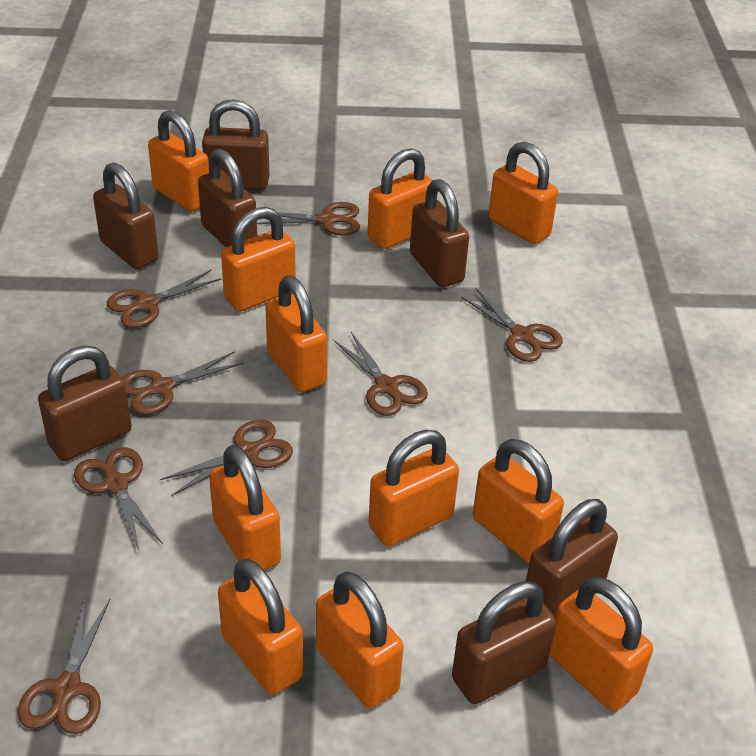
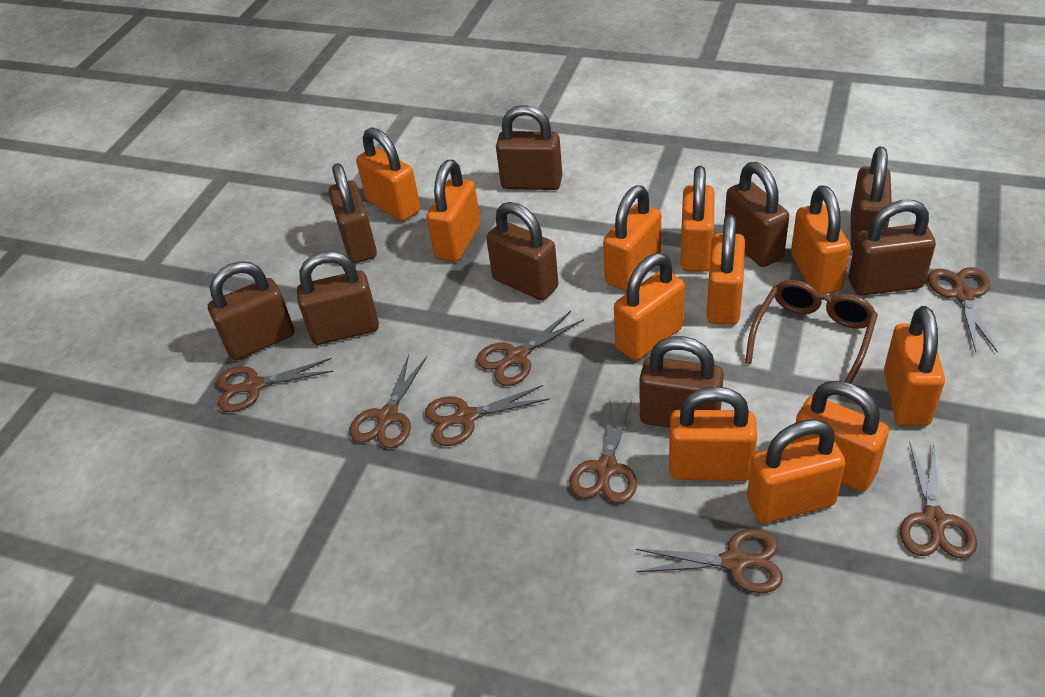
brown glasses: none = 0 -> [745,280,878,383] = 1
brown padlock: [38,346,132,461] [93,163,159,269] [198,149,257,247] [202,99,269,190] [410,179,469,287] [452,581,556,704] [526,499,618,617] = 7 -> [208,261,294,360] [297,251,379,345] [329,163,377,263] [486,202,558,300] [496,105,562,190] [639,336,724,428] [725,162,789,267] [849,200,936,296] [851,147,892,251] = 9

